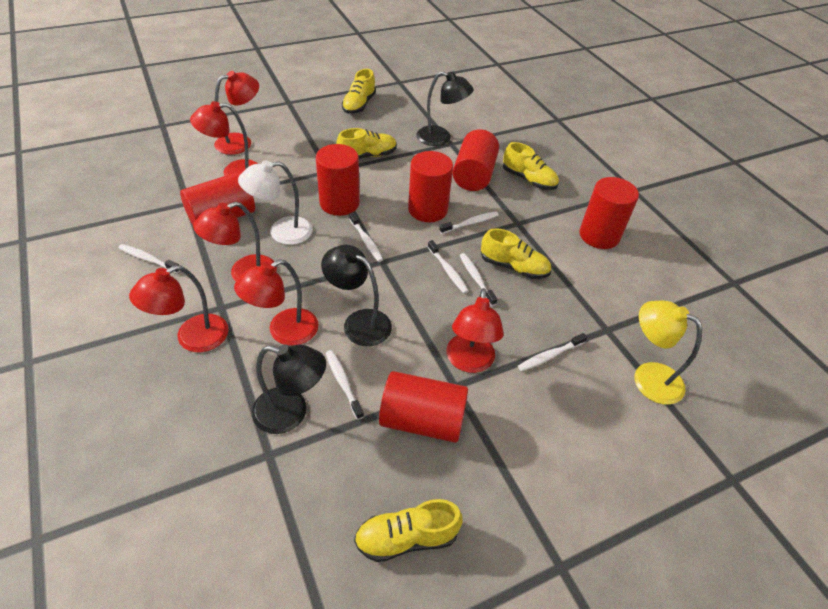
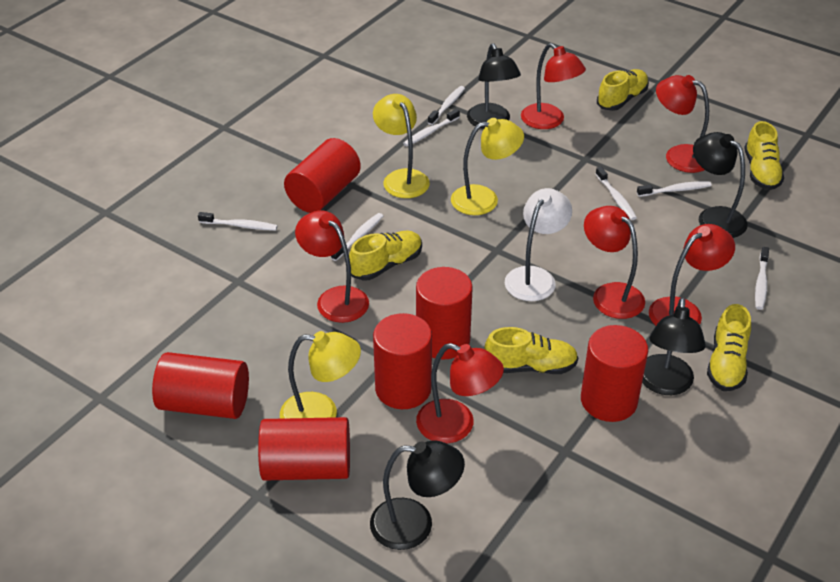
black lamp: [252,344,326,434] [321,245,392,346] [416,71,474,146] = 3 -> [370,440,465,550] [467,43,521,129] [642,297,706,395] [693,132,748,238] = 4
yellow lamp: [635,301,702,405] = 1 -> [280,331,361,419] [373,94,430,198] [451,118,524,215] = 3

